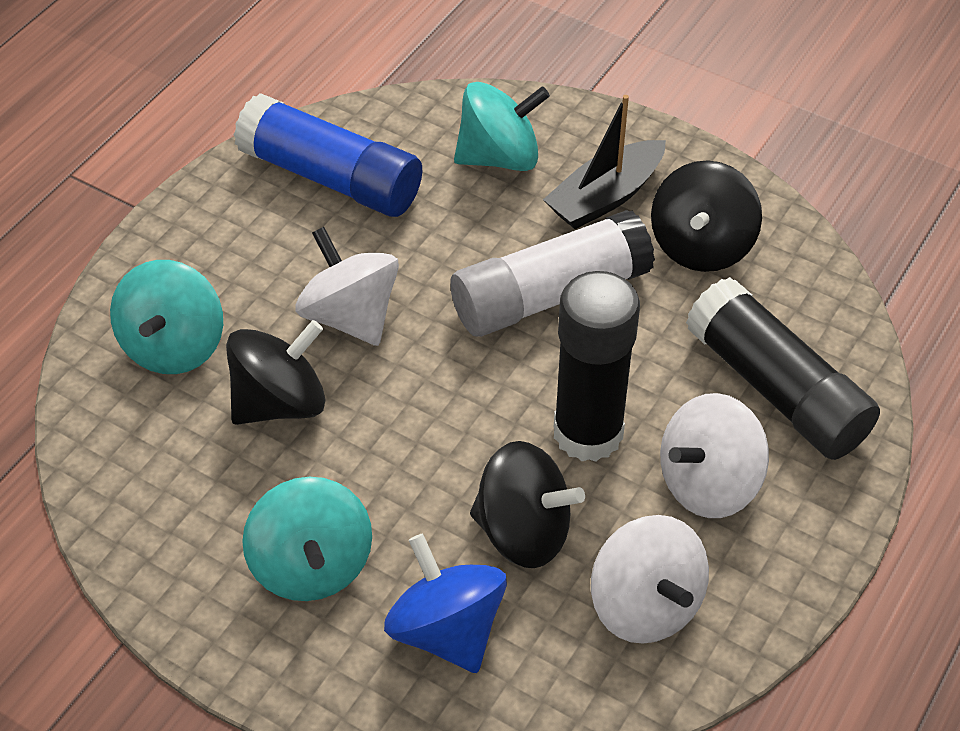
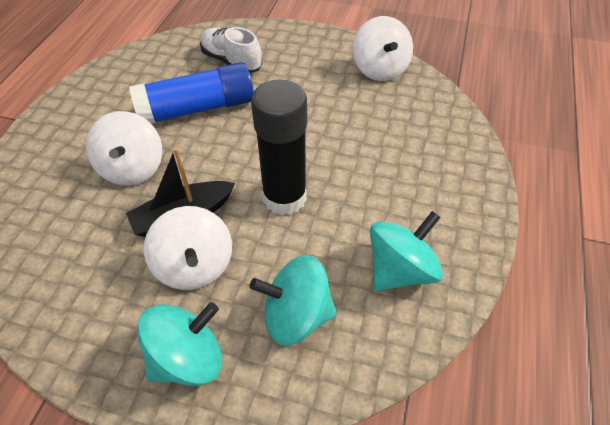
black glue stick: [554,271,640,462] [686,277,880,460] = 2 -> [251,80,307,215] = 1
black spinning top: [226,320,325,425] [470,441,585,568] [651,161,762,272] = 3 -> none = 0
blue spinning top: [384,534,507,673] = 1 -> none = 0
white glue stick: [450,210,655,337] = 1 -> none = 0
white shoe: none = 0 -> [200,27,262,73] = 1

